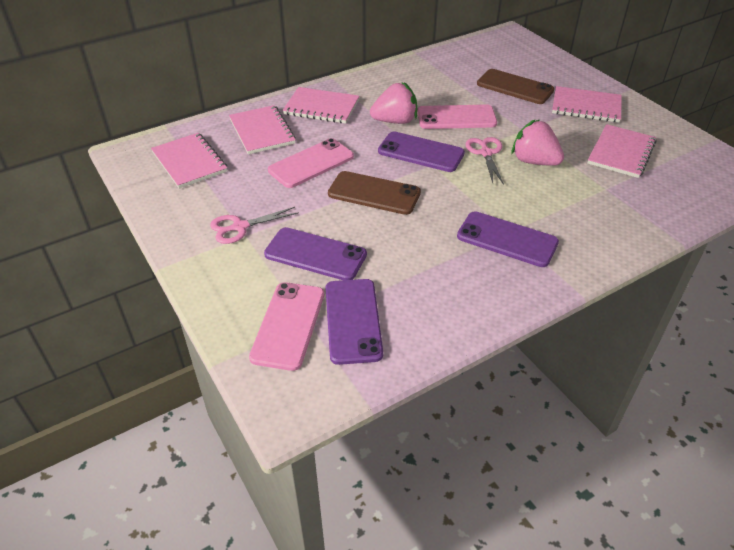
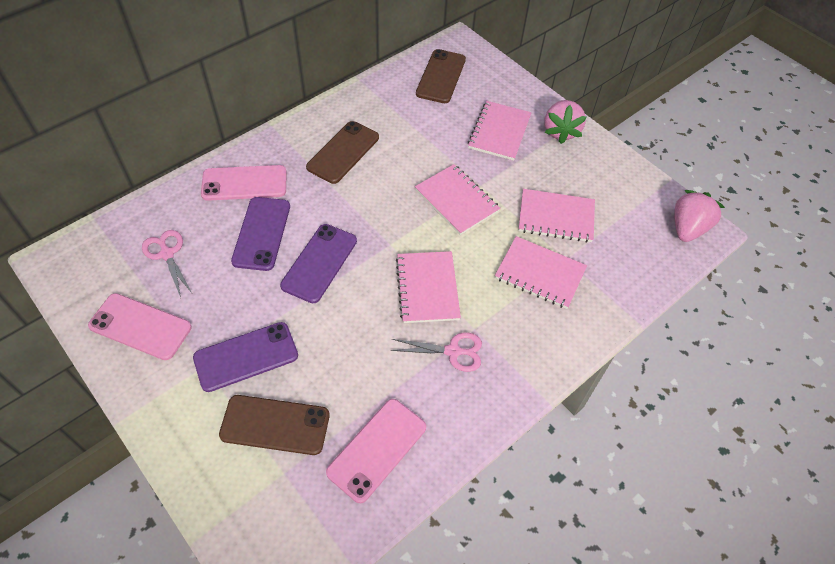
brown phone: [328,171,421,215] [477,69,554,104] = 2 -> [219,395,330,455] [306,121,379,184] [416,49,466,103] = 3
purple phone: [264,227,367,280] [325,279,383,365] [378,132,465,172] [457,211,559,267] = 4 -> [193,322,298,392] [231,197,290,271] [280,224,357,303] = 3

